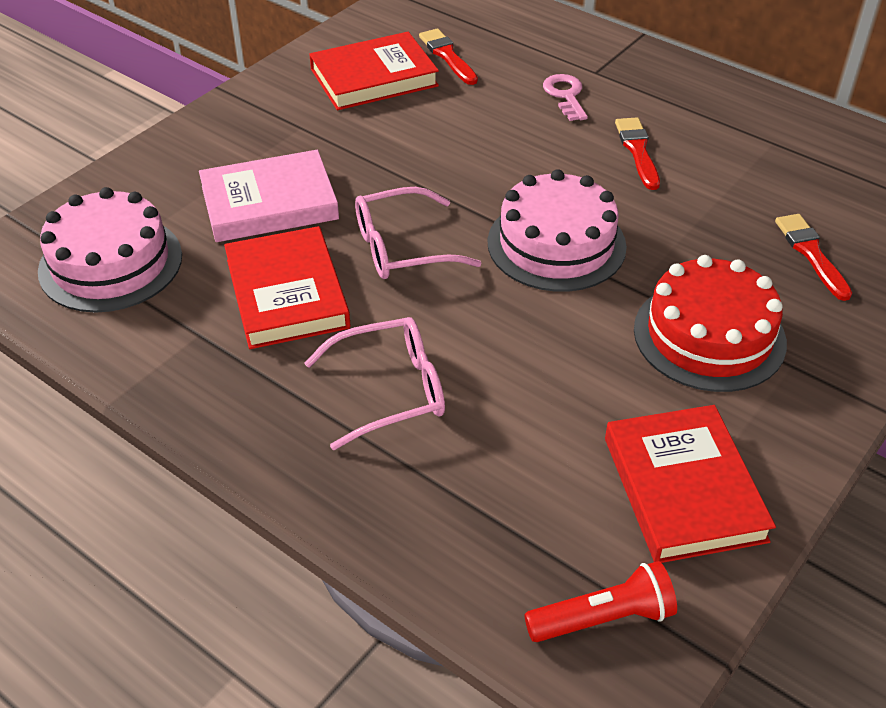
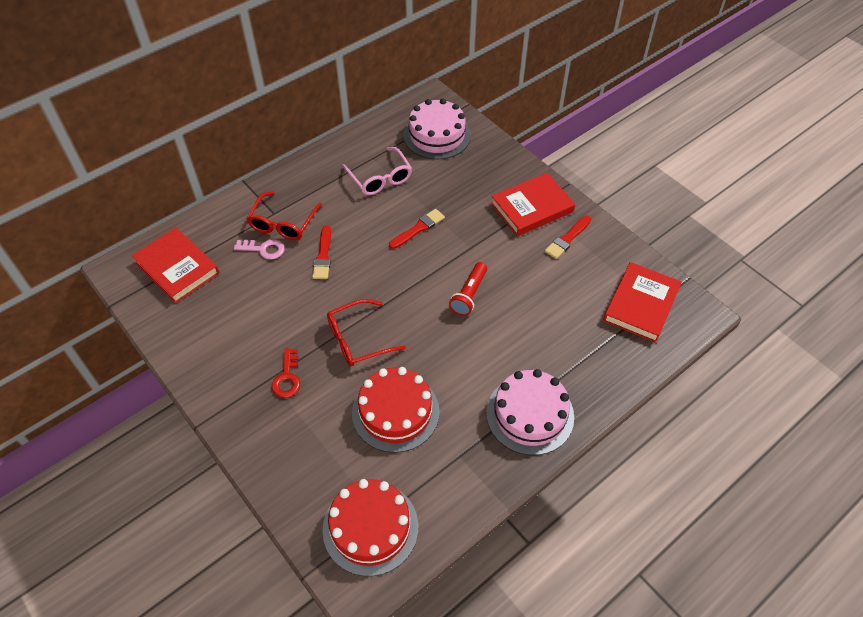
pink book: [199,150,339,242] = 1 -> none = 0
pink glasses: [304,317,445,450] [355,187,481,279] = 2 -> [342,147,412,195] = 1
red cake: [634,255,787,392] = 1 -> [323,479,418,576] [352,367,440,453] = 2
red glasses: none = 0 -> [247,191,322,240] [327,299,406,366] = 2
red key: none = 0 -> [272,348,300,398] = 1

